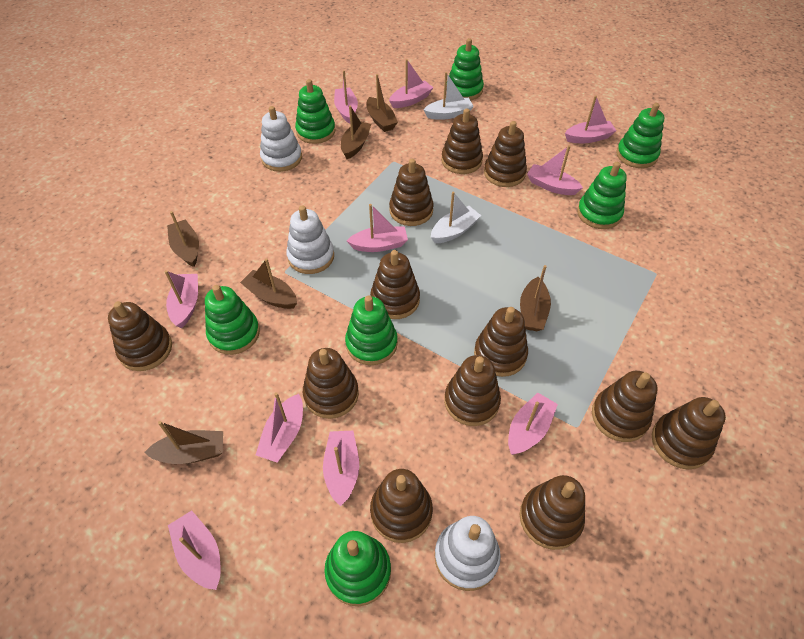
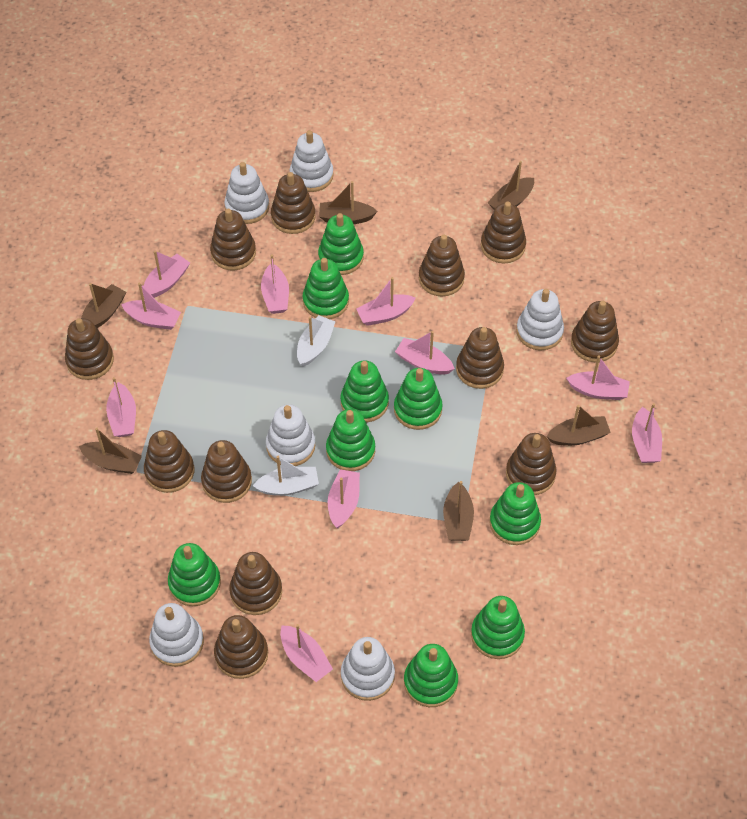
green stacking toy: [205,285,260,355] [295,79,335,144] [324,531,391,606] [345,295,398,365] [446,38,484,101] [577,162,627,229] [616,103,665,168] = 7 -> [168,543,221,606] [303,258,349,319] [318,213,364,275] [326,409,375,471] [340,361,389,422] [394,368,443,430] [404,644,458,707] [471,596,525,659] [490,482,541,545] = 9
white stacking toy: [260,106,302,172] [286,205,334,274] [435,516,501,591] = 3 -> [149,603,204,667] [225,162,269,224] [266,404,315,466] [290,130,334,192] [341,637,395,701] [516,289,564,350] = 6

